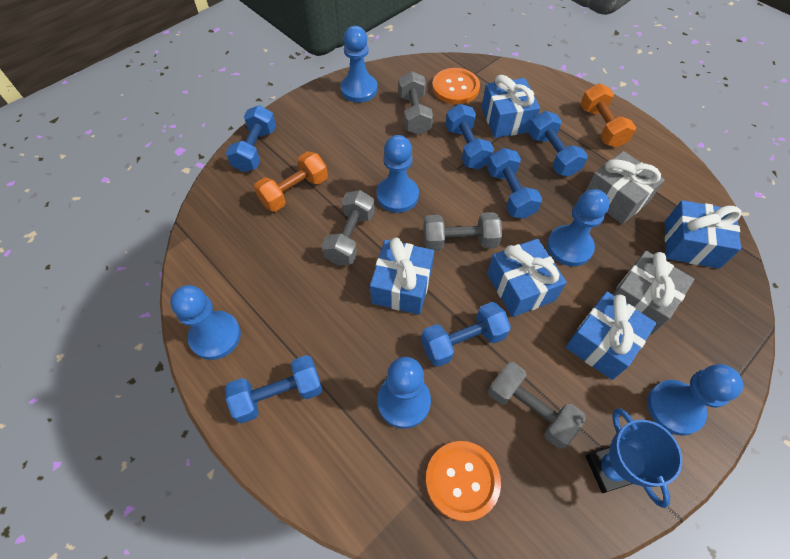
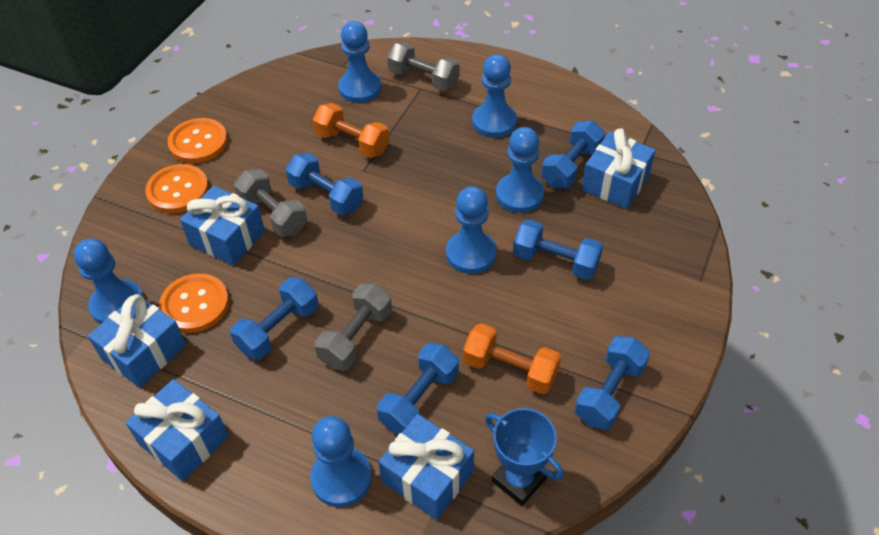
grey dumbbell: [321,190,375,265] [399,71,433,135] [423,212,502,251] [488,362,586,449] = 4 -> [234,169,307,237] [315,283,392,371] [387,42,460,91] = 3
grey gift: [585,151,665,224] [612,251,694,335] = 2 -> none = 0
orange button: [426,441,501,522] [432,68,480,104] = 2 -> [145,164,209,214] [159,273,229,333] [168,118,228,163] = 3

